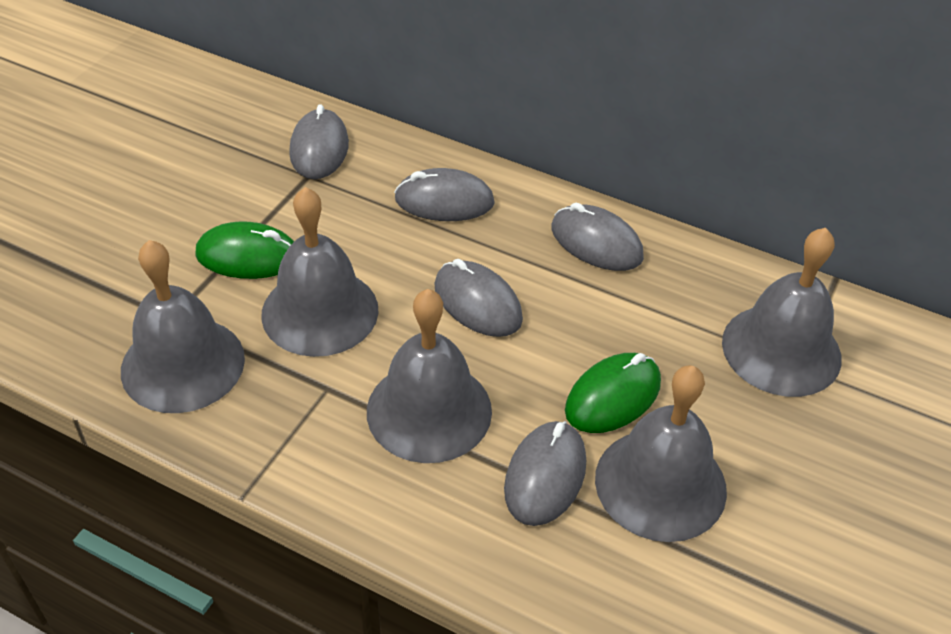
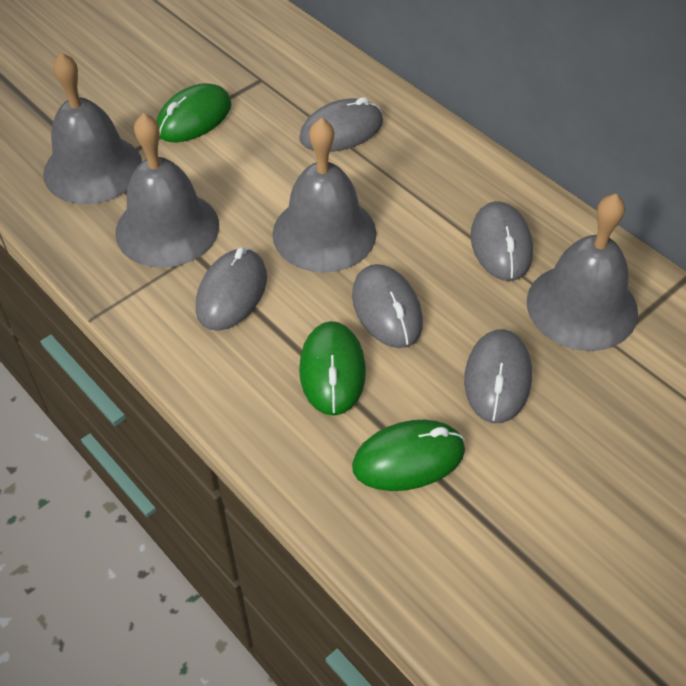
green mouse: [195,221,294,279] [565,353,661,433] = 2 -> [156,83,232,142] [299,321,366,416] [352,420,465,491] = 3
grey bell: [121,240,245,413] [261,187,378,357] [367,289,492,463] [595,365,727,542] [722,228,842,397] = 5 -> [43,53,142,204] [116,113,219,268] [272,118,377,273] [527,194,638,351] = 4

